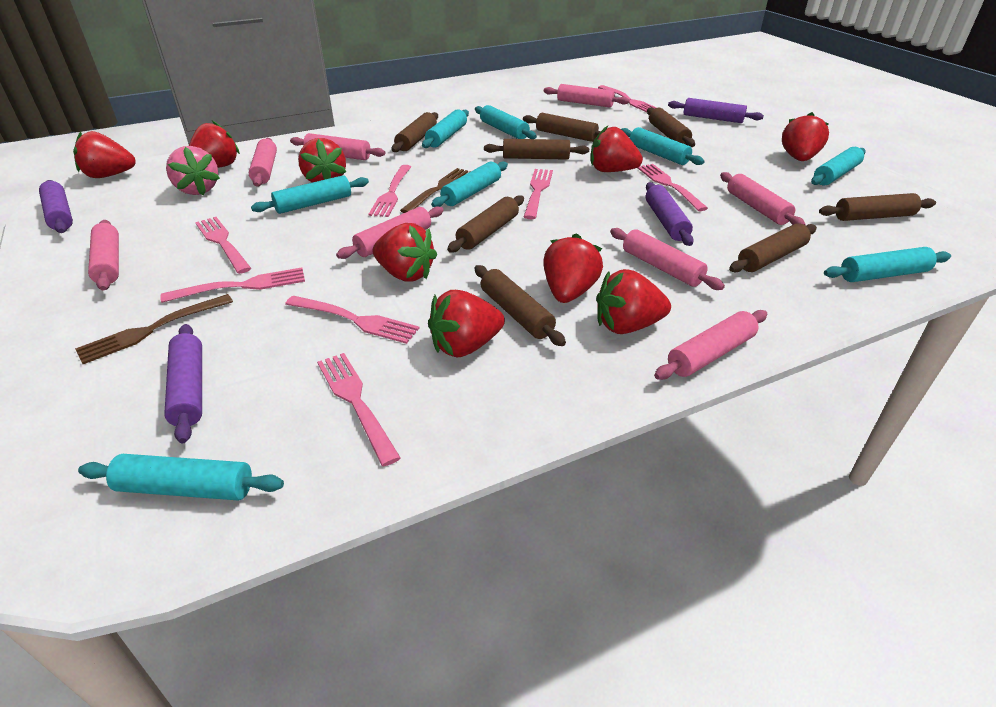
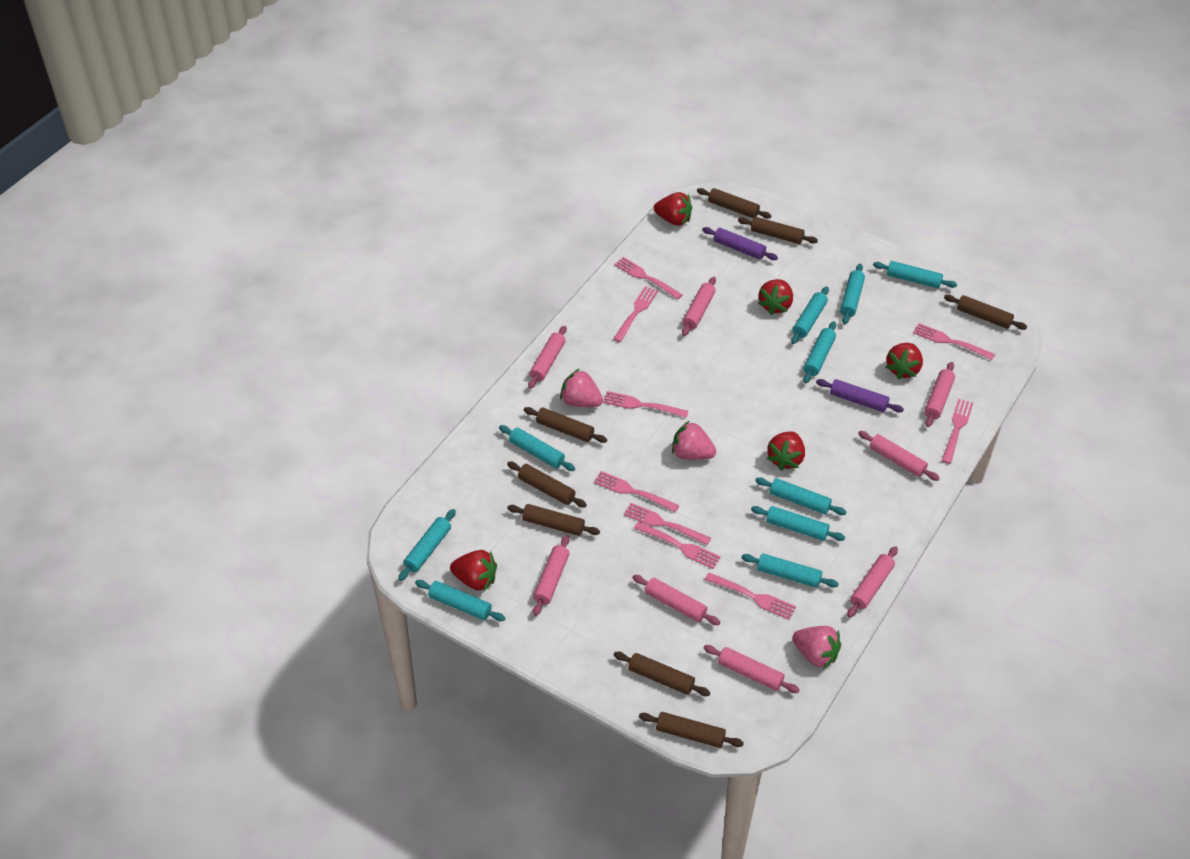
brown fork: [75,294,233,364] [400,168,471,213] = 2 -> none = 0
pink fork: [160,267,305,303] [195,217,251,274] [285,296,420,344] [317,353,401,466] [368,165,411,217] [524,169,553,219] [598,85,657,112] [638,164,708,211] = 8 -> [594,471,679,512] [603,391,688,418] [613,286,658,342] [614,257,682,300] [624,503,711,545] [634,521,721,569] [705,573,796,620] [913,323,995,360] [942,399,973,464] = 9
pink strawberry: [166,146,220,195] = 1 -> [560,369,603,407] [672,421,716,460] [792,626,841,669] = 3
purple rolling pin: [39,180,73,233] [164,324,202,443] [646,182,694,246] [668,98,764,123] = 4 -> [702,227,778,260] [816,379,904,413] = 2
red strawberry: [73,131,136,178] [189,121,240,168] [298,138,346,183] [373,223,437,282] [428,290,505,358] [543,233,603,303] [591,126,643,172] [596,269,671,334] [782,112,829,161] = 9 -> [450,550,497,591] [654,192,692,226] [758,279,793,315] [767,431,805,471] [886,343,923,379] = 5
turquoise rolling pin: [78,454,284,500] [251,175,369,214] [422,109,469,148] [431,161,508,207] [475,105,537,139] [621,127,705,165] [811,147,866,185] [824,247,951,282] = 8 -> [398,509,456,581] [415,580,505,621] [499,425,575,471] [741,553,839,588] [751,506,845,541] [755,477,846,515] [791,287,829,344] [803,321,836,383] [840,264,865,324] [873,261,957,289] = 10

